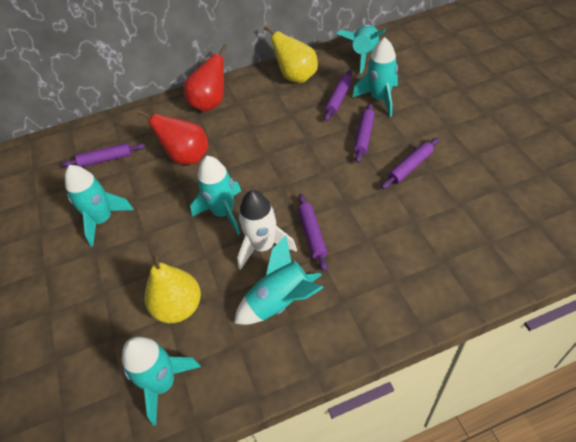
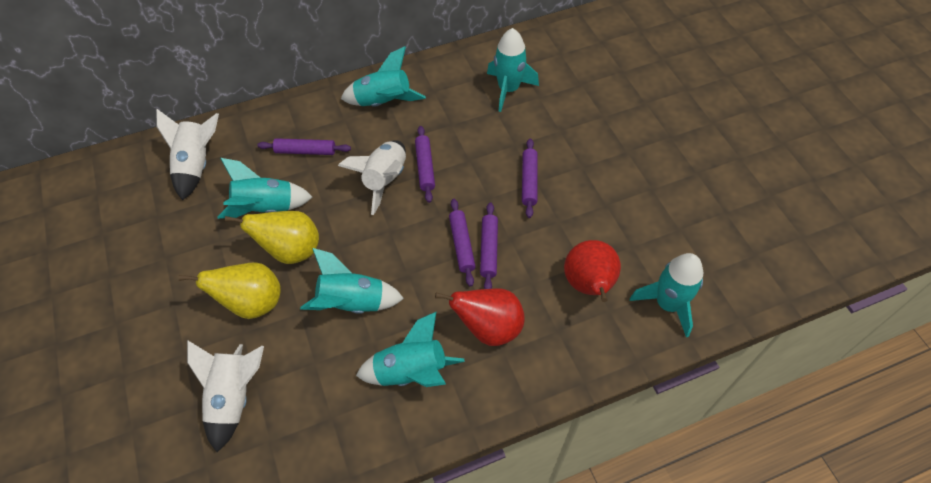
white rocket: [237,190,297,270] = 1 -> [156,109,219,200] [187,340,264,452] [338,140,406,215] = 3

